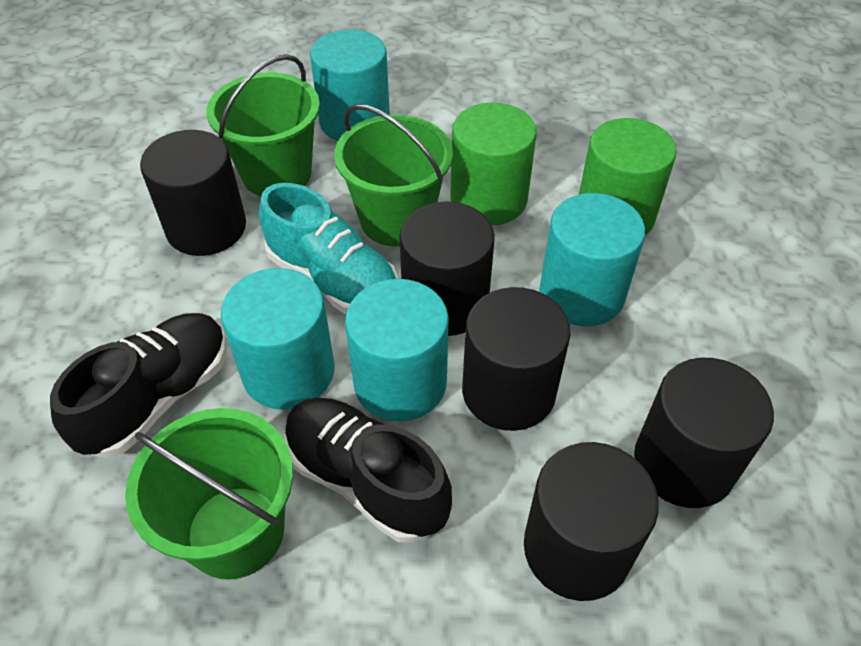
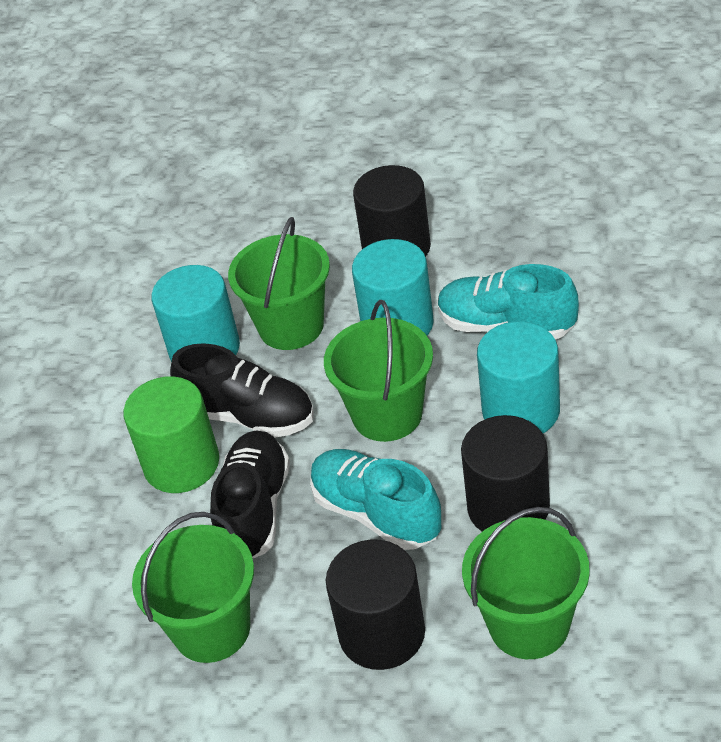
black cylinder: [140,130,246,256] [399,202,495,336] [462,287,571,431] [524,442,659,601] [634,358,774,508] = 5 -> [326,539,425,670] [353,165,431,257] [461,415,550,532] = 3
green bucket: [125,408,293,580] [206,54,320,196] [334,104,453,246] = 3 -> [132,512,254,663] [228,217,330,350] [324,300,433,442] [462,507,590,659] = 4
green cylinder: [450,102,536,225] [579,118,677,236] = 2 -> [123,376,219,493] = 1
turquoise cylinder: [221,268,335,410] [310,29,390,141] [345,279,449,422] [539,193,646,326] = 4 -> [151,265,240,361] [352,239,434,336] [477,321,560,433] = 3
turquoise shoe: [259,183,399,314] = 1 -> [310,449,441,550] [438,264,579,340] = 2

